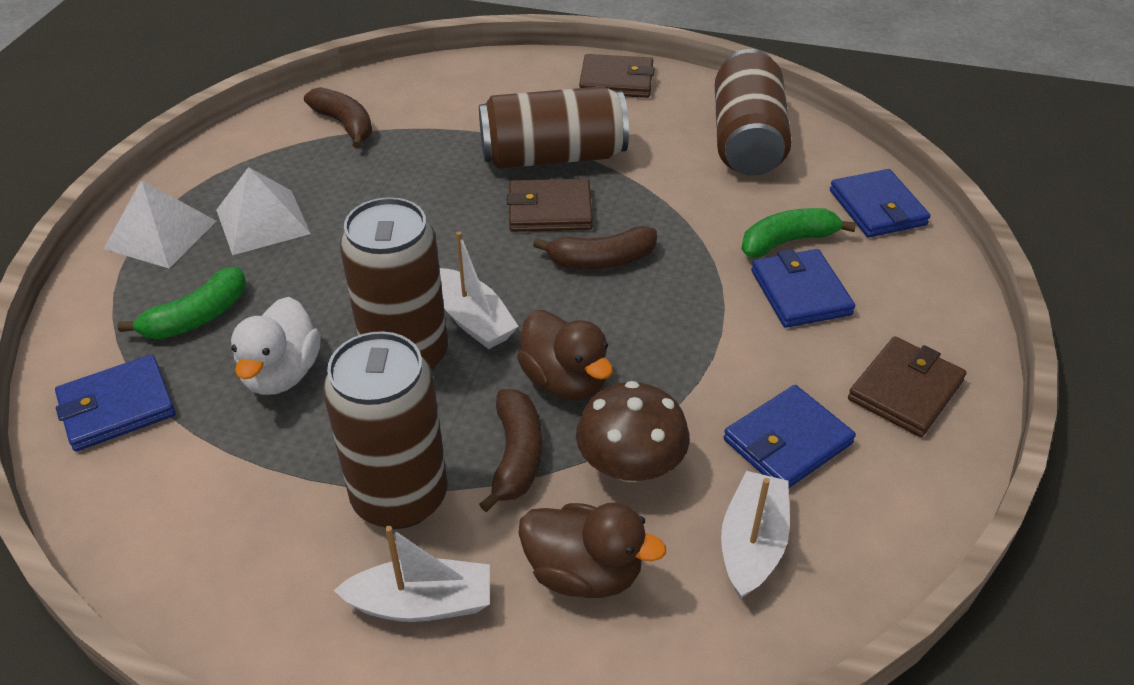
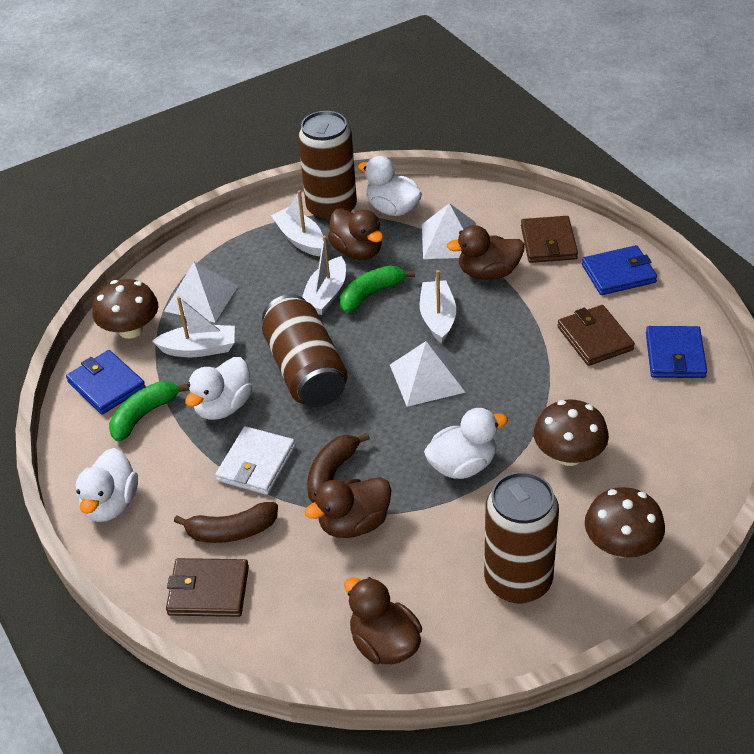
blue wallet: [55,354,176,451] [723,385,856,488] [751,249,855,328] [830,169,930,237] = 4 -> [66,350,146,415] [582,245,657,295] [646,326,707,378] = 3
brown banana: [304,87,372,148] [479,389,542,512] [533,226,657,269] = 3 -> [174,502,278,543] [307,433,370,503] = 2
brown can: [323,331,447,529] [340,197,448,370] [479,86,629,169] [715,49,792,176] = 4 -> [262,294,348,407] [298,111,357,222] [484,472,559,603] = 3
brown duck: [517,310,613,401] [518,502,666,598] = 2 -> [305,477,391,538] [328,208,383,260] [344,577,422,664] [447,225,525,280] = 4
brown mushroom: [576,381,690,482] = 1 -> [93,279,158,339] [534,400,609,466] [585,487,665,558] = 3
white boat: [333,526,490,622] [440,232,519,349] [721,471,790,599] = 3 -> [152,296,235,357] [271,190,323,256] [302,236,346,315] [420,270,456,343] = 4
white duck: [231,297,320,395] = 1 -> [76,448,138,522] [185,357,253,420] [358,156,422,216] [424,408,508,479] = 4
white pyramid: [104,180,216,268] [216,167,311,255] = 2 -> [164,262,238,322] [390,341,466,407] [422,203,476,259] = 3
white wallet: none = 0 -> [215,426,295,495] = 1

